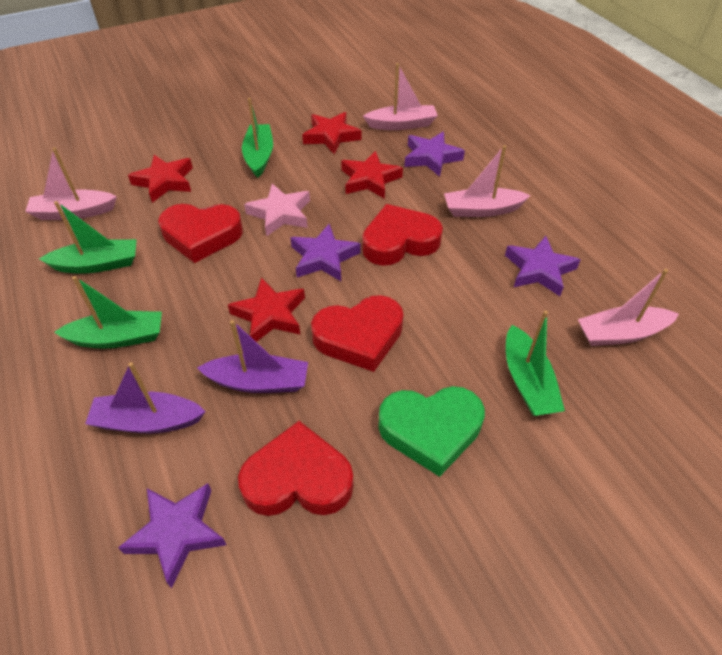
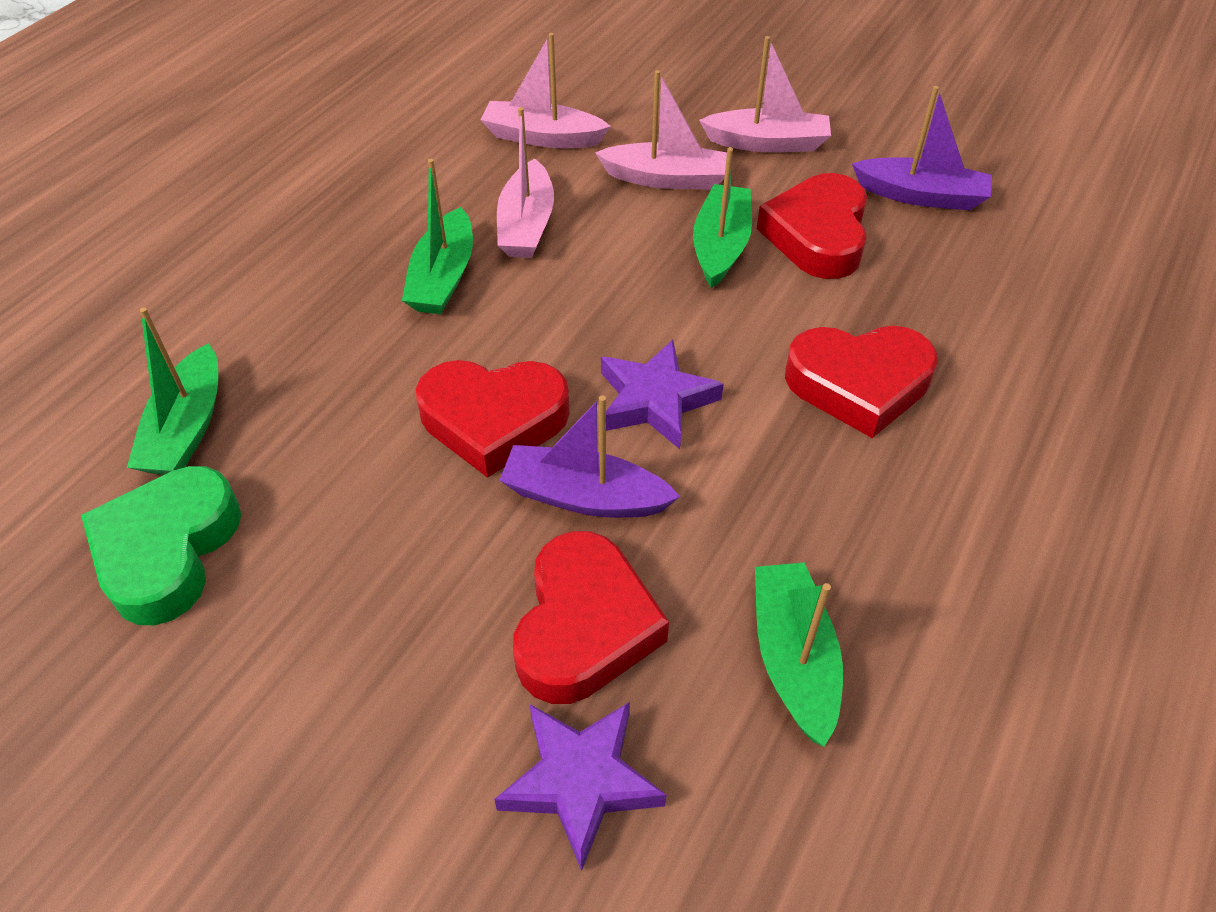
pink star: [244,184,310,237] = 1 -> none = 0
purple star: [118,483,227,588] [290,224,361,281] [404,132,465,177] [505,236,581,296] = 4 -> [494,702,667,871] [601,340,724,449] = 2
red star: [128,155,193,203] [228,277,305,342] [302,112,361,154] [341,151,403,199] = 4 -> none = 0

